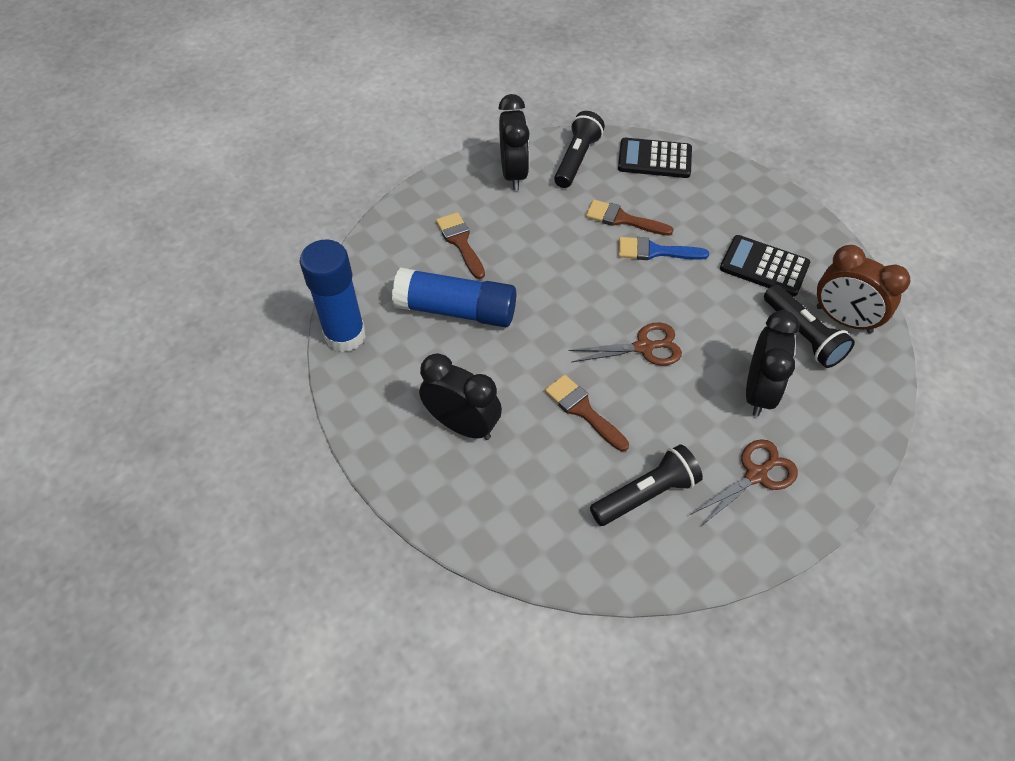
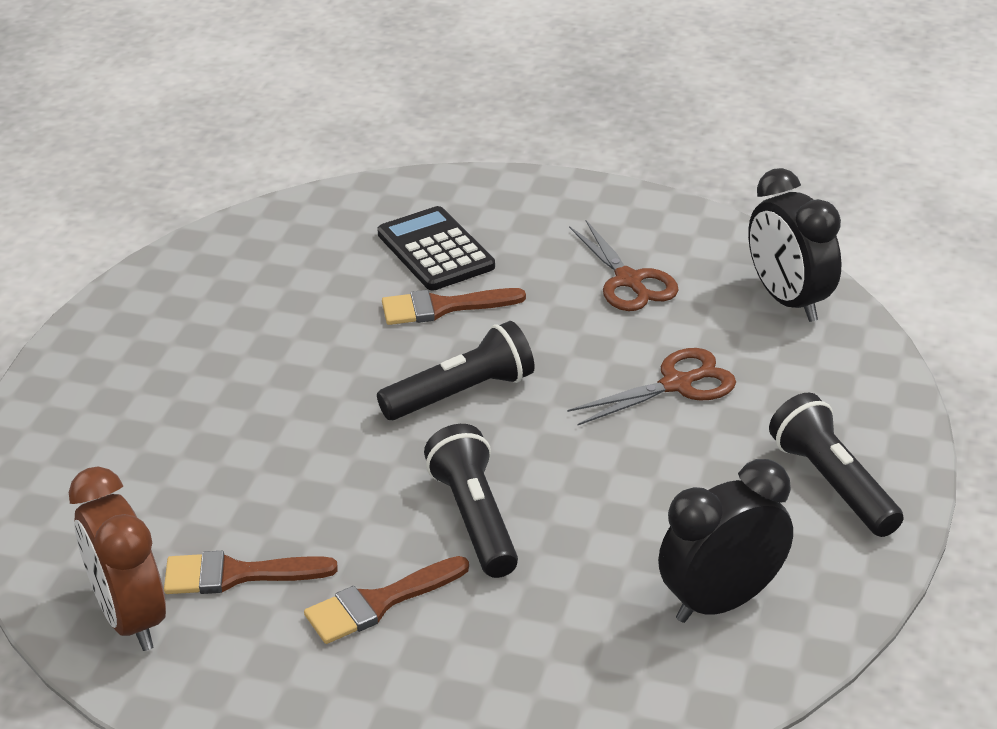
black calculator: [618,138,692,178] [720,235,810,297] = 2 -> [377,206,495,290] = 1
black clock: [419,353,502,440] [499,94,530,190] [746,310,800,417] = 3 -> [658,459,793,623] [748,168,841,322] = 2
blue brush: [618,237,709,260] = 1 -> none = 0
blue glue stick: [300,240,366,352] [392,268,516,327] = 2 -> none = 0

